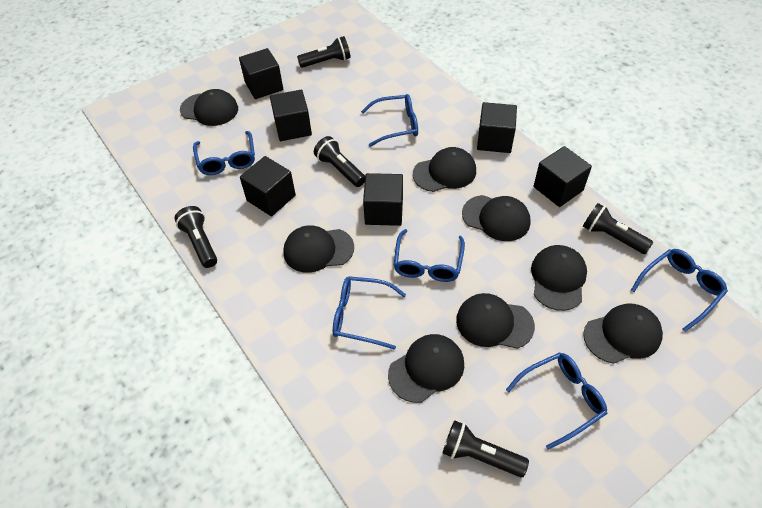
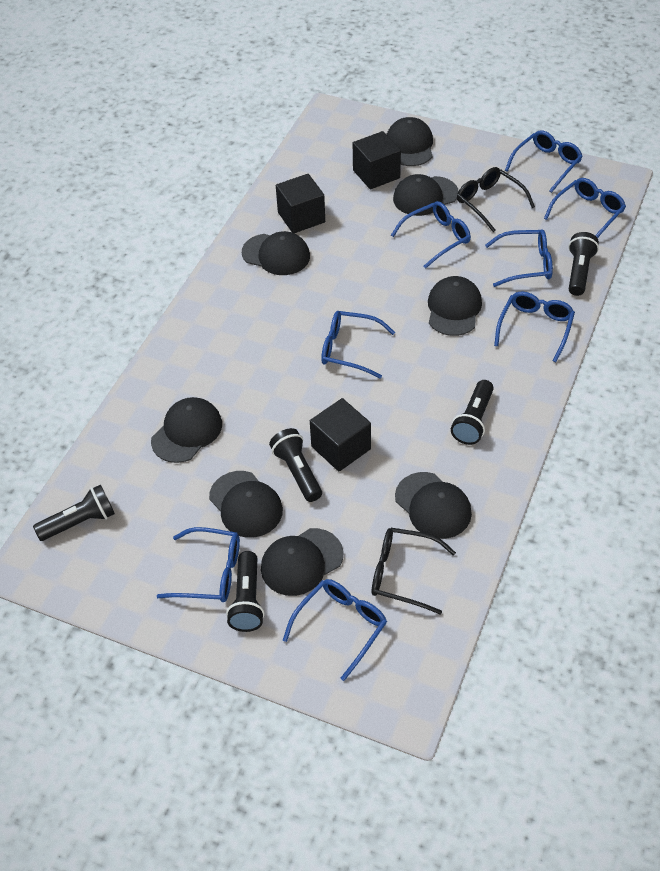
black cube: [239,48,283,99] [240,156,296,217] [270,90,312,141] [363,173,403,226] [477,102,517,153] [534,146,592,207] = 6 -> [276,174,325,233] [310,398,371,472] [353,131,401,189] = 3
black glasses: none = 0 -> [372,528,456,615] [457,167,535,232] = 2
blue glasses: [193,131,255,175] [333,276,406,350] [361,94,418,147] [394,229,465,282] [506,352,607,450] [631,249,728,332] = 6 -> [157,527,240,602] [283,579,387,681] [321,311,395,379] [391,201,471,269] [485,229,553,287] [494,291,575,362] [505,130,583,193] [544,178,626,238] = 8

